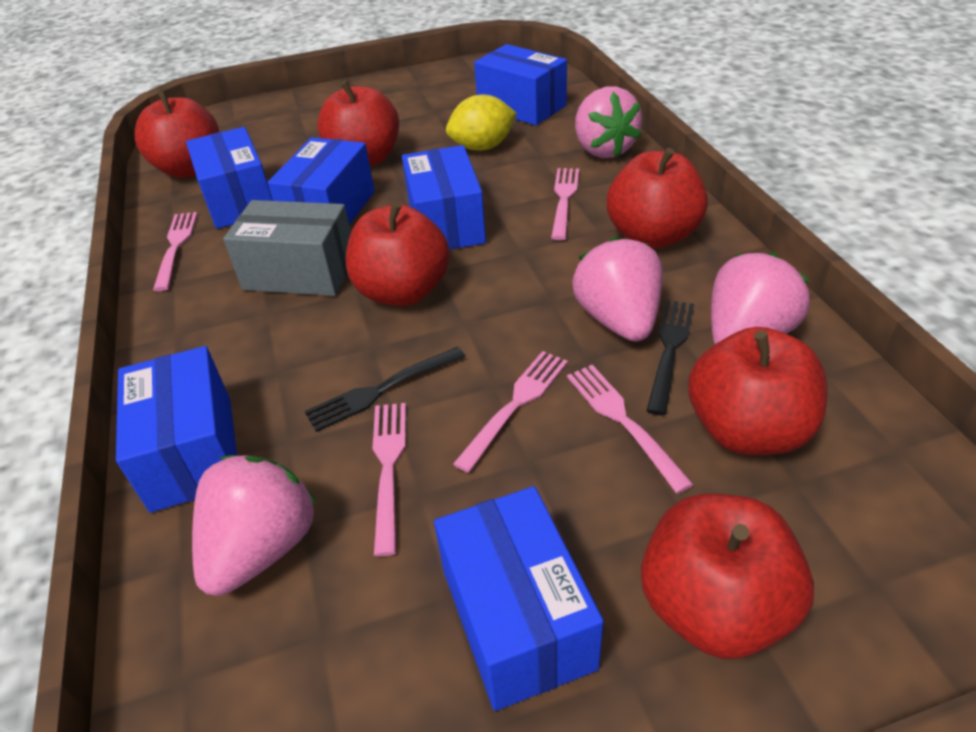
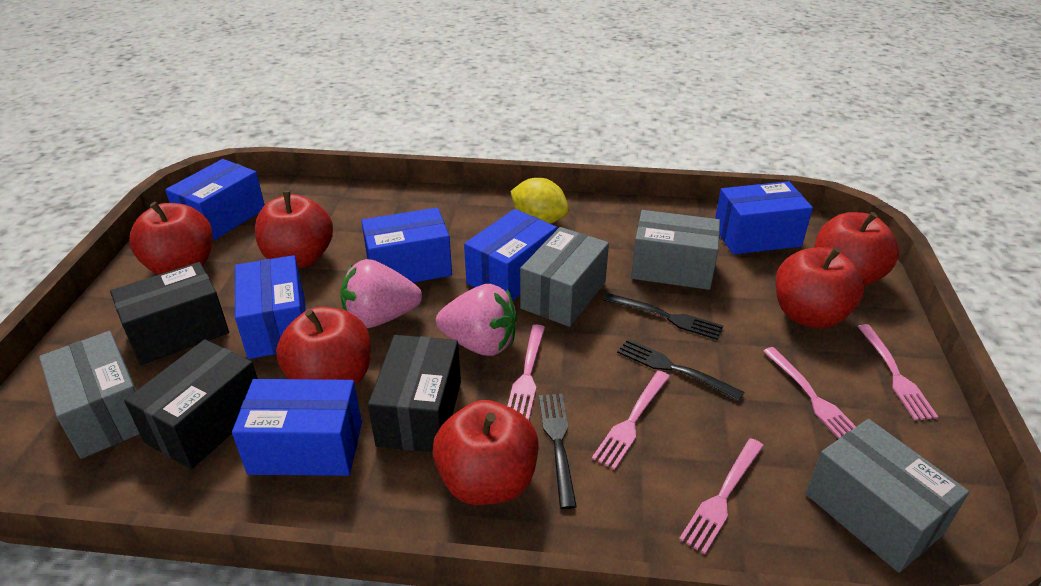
black box: none = 0 -> [110,262,229,365] [124,339,258,469] [368,335,461,452] = 3
black fork: [305,347,465,432] [646,300,694,415] = 2 -> [539,394,577,509] [604,293,723,340] [617,339,744,401] = 3
grey box: [223,200,351,296] = 1 -> [39,331,140,459] [520,227,609,327] [631,210,720,290] [805,419,969,573] = 4
pink strawberry: [192,455,317,596] [572,236,663,342] [575,86,642,158] [711,252,810,344] = 4 -> [340,259,422,328] [436,284,517,356] = 2

